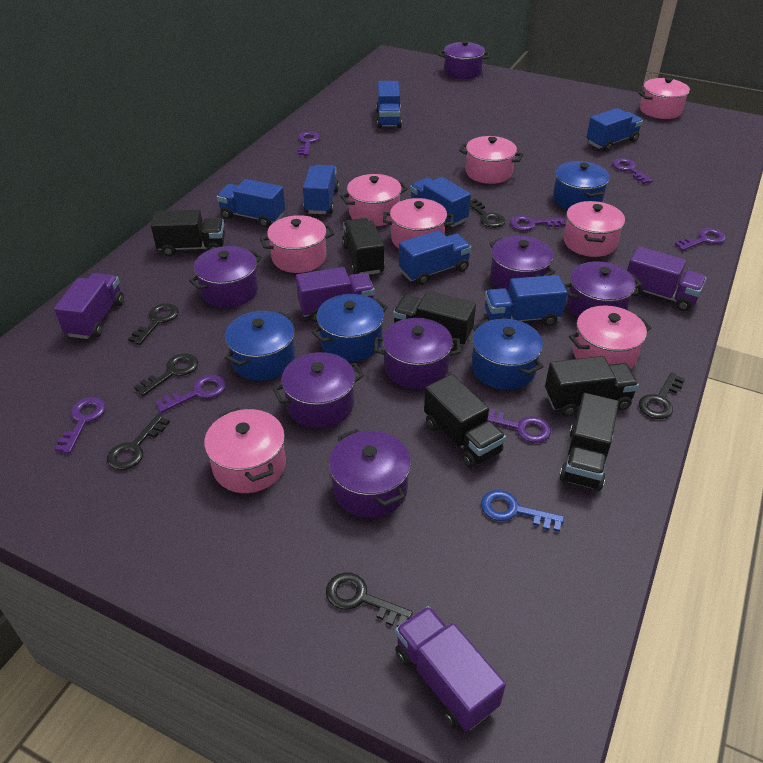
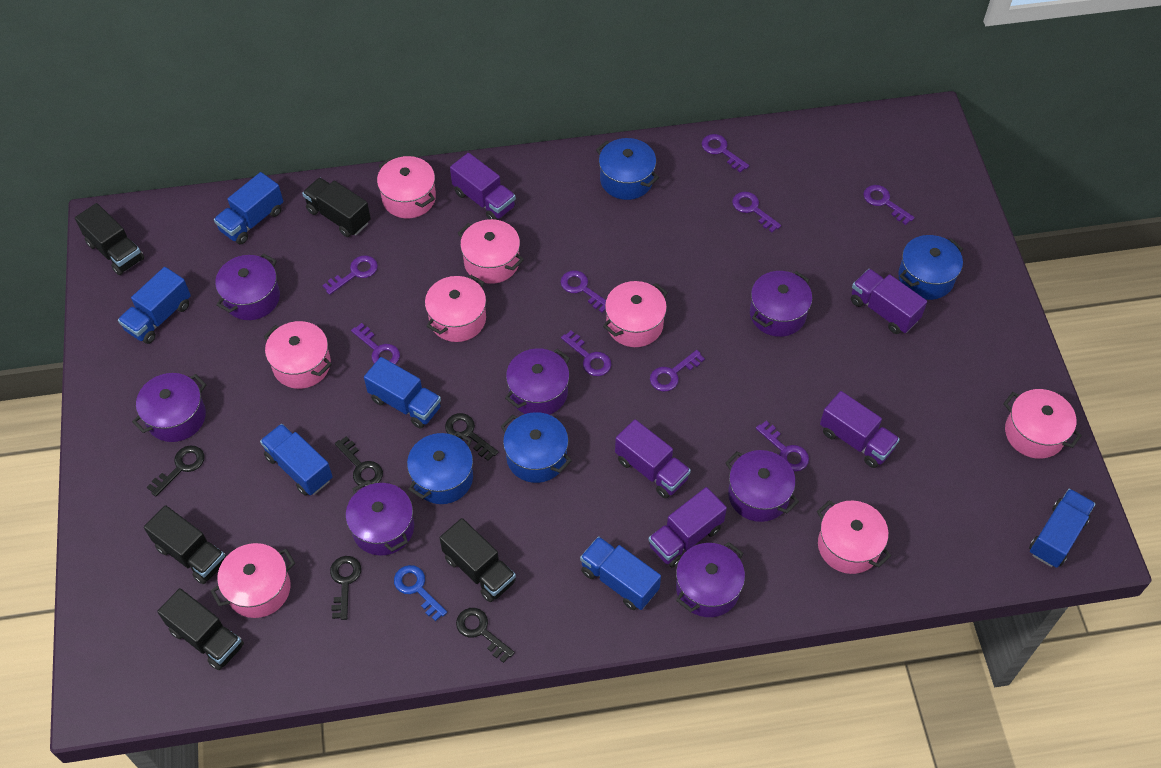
black key: [107,415,170,470] [128,303,179,345] [134,353,198,396] [326,572,413,627] [470,199,505,228] [639,373,685,419] = 6 -> [147,445,205,497] [330,556,361,620] [335,436,383,487] [445,413,498,461] [456,608,515,663] = 5
black truck: [151,210,225,257] [342,218,385,275] [393,291,476,351] [424,374,506,468] [545,356,639,417] [559,393,619,491] = 6 -> [75,203,144,275] [144,505,226,584] [157,588,244,670] [302,177,371,237] [440,518,516,602] = 5
blue truck: [217,179,285,227] [303,165,339,214] [376,81,402,128] [399,230,472,285] [410,177,471,228] [485,275,568,326] [586,108,643,152] = 7 -> [118,267,191,344] [214,172,283,245] [260,424,333,496] [364,357,441,429] [580,536,661,610] [1029,489,1095,568] = 6
purple key: [55,397,106,453] [155,375,226,413] [298,131,320,156] [488,408,551,443] [510,216,566,231] [613,158,653,184] [675,228,726,251] = 7 -> [323,255,378,295] [351,323,400,364] [560,270,606,313] [561,330,611,376] [650,350,705,392] [702,134,749,173] [732,192,781,232] [756,421,809,471] [863,185,915,225] = 9
purple truck: [54,273,124,339] [296,267,375,322] [395,606,506,732] [627,246,707,311] = 4 -> [450,153,516,220] [615,419,691,498] [648,487,727,567] [820,391,900,468] [851,269,927,334] = 5

